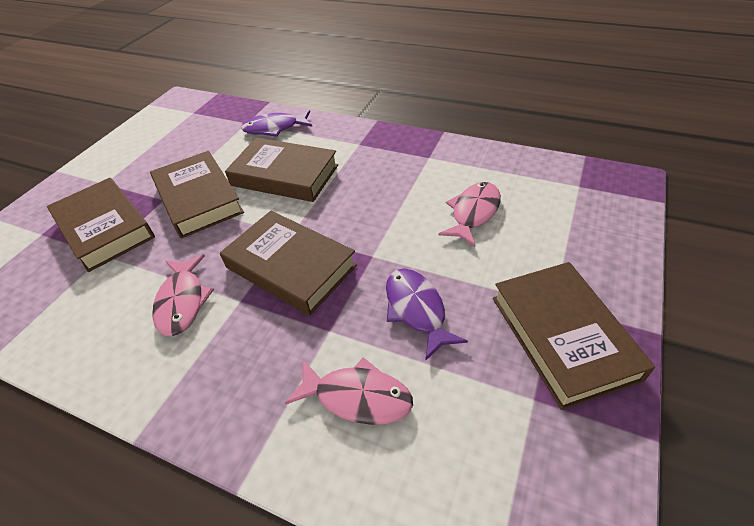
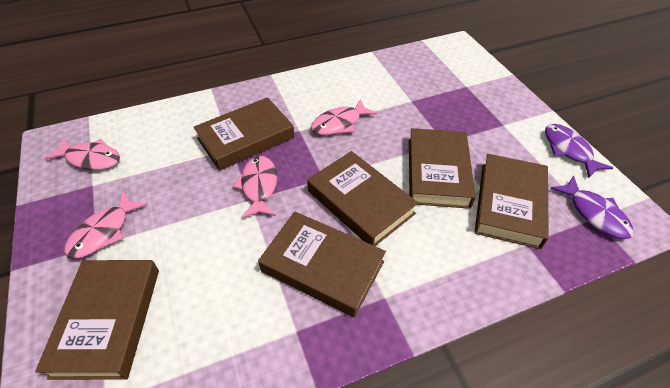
brown book: [47,178,155,272] [150,151,244,239] [220,211,357,316] [225,138,338,202] [493,262,655,410] = 5 -> [35,260,159,380] [194,97,295,171] [258,211,386,317] [307,151,418,246] [409,128,476,209] [475,154,549,249] = 6
pink fish: [152,254,214,336] [285,357,413,425] [438,182,501,247] = 3 -> [44,138,120,170] [64,191,148,259] [233,156,277,219] [311,99,377,135] = 4

